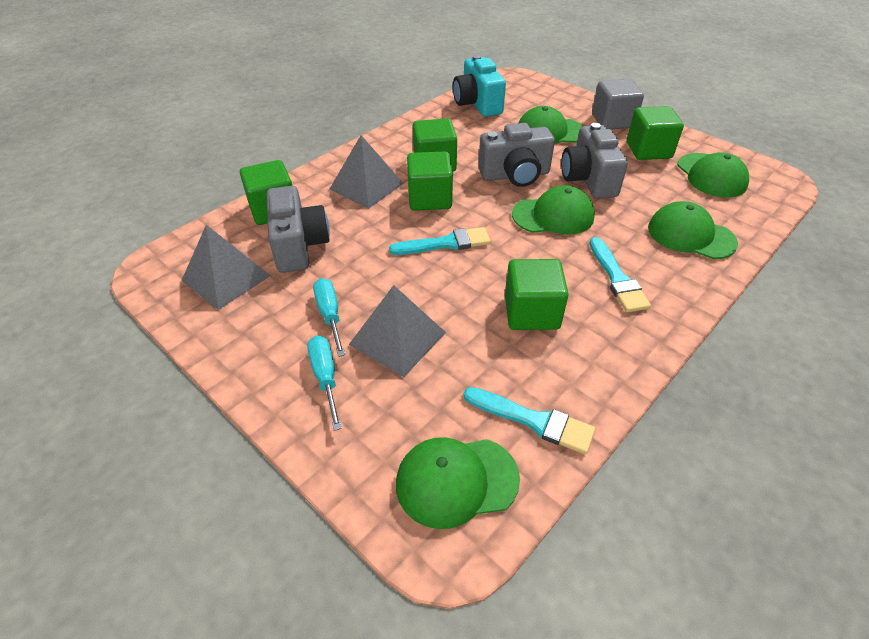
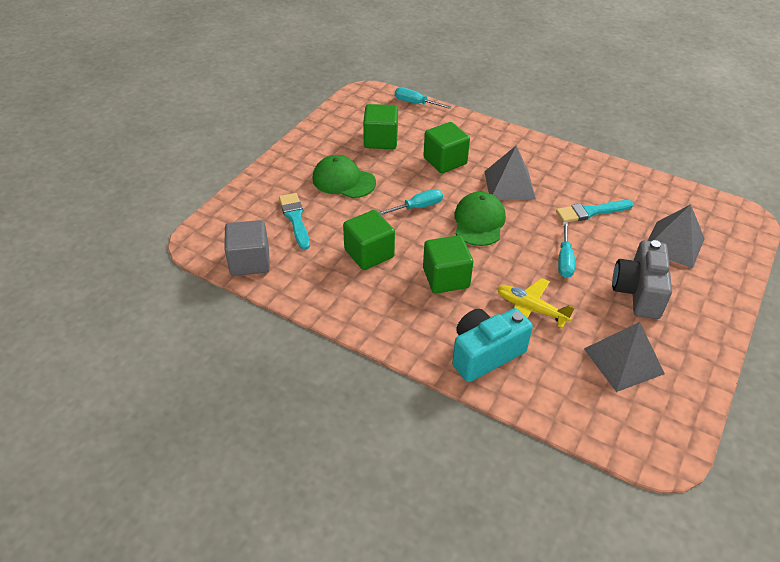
green cap: [396,437,520,529] [512,185,595,235] [518,106,583,144] [648,201,738,259] [677,152,749,198] = 5 -> [312,155,376,198] [454,192,506,246] = 2
green cube: [240,160,292,225] [407,152,453,211] [412,118,457,172] [505,259,569,330] [627,106,684,160] = 5 -> [343,210,395,270] [363,104,398,149] [423,122,470,173] [423,235,473,294] = 4
grey camera: [267,186,330,273] [478,123,555,187] [561,123,628,199] = 3 -> [612,240,672,319] = 1
turquoise brush: [389,227,491,255] [463,387,595,454] [590,237,651,312] = 3 -> [279,193,310,250] [556,200,633,222] = 2
turquoise screwdriver: [307,336,342,431] [313,278,345,357] = 2 -> [378,189,443,215] [395,87,452,109] [558,222,575,278] = 3
yellow plane: none = 0 -> [497,278,575,328] = 1

